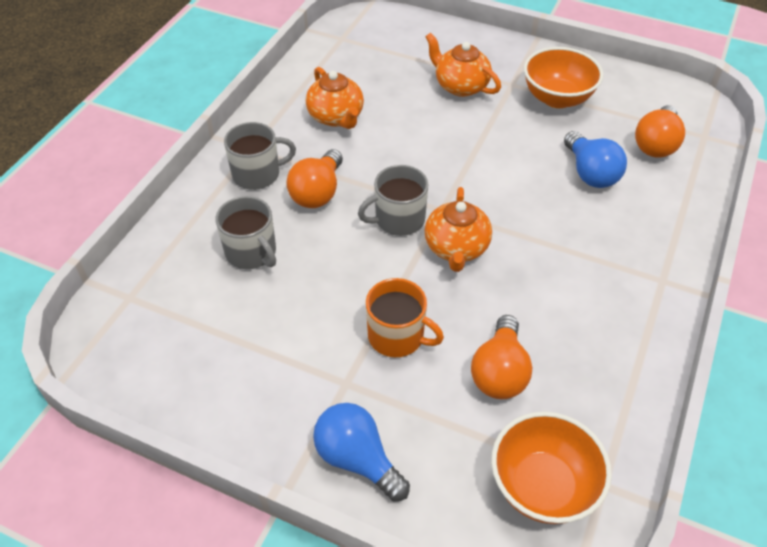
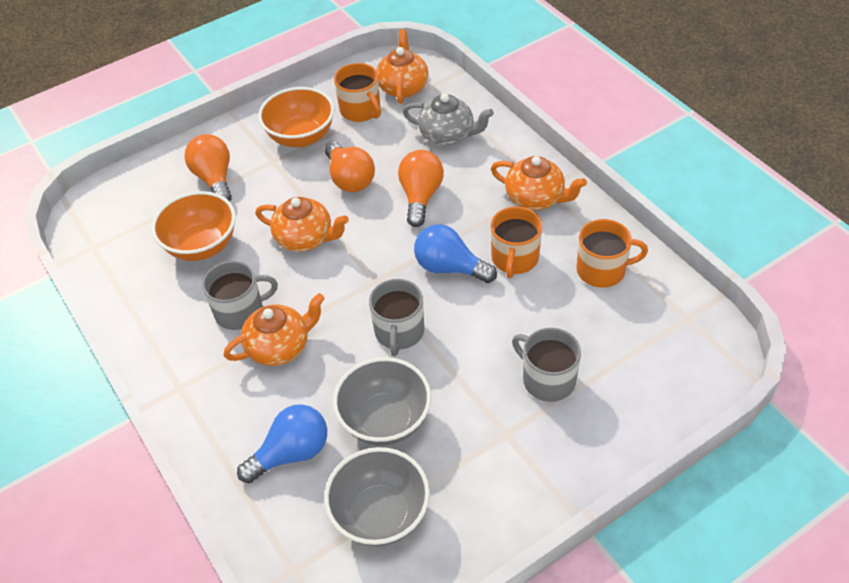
grey bowl: none = 0 -> [324,447,430,546] [333,357,431,445] = 2
grey teapot: none = 0 -> [403,93,494,145] = 1
orange mug: [366,278,444,357] = 1 -> [334,63,381,122] [491,207,542,278] [576,219,648,288] = 3
orange teapot: [306,67,364,129] [425,187,492,272] [426,33,501,97] = 3 -> [224,293,325,366] [255,197,349,252] [376,29,429,104] [491,156,587,210] = 4

